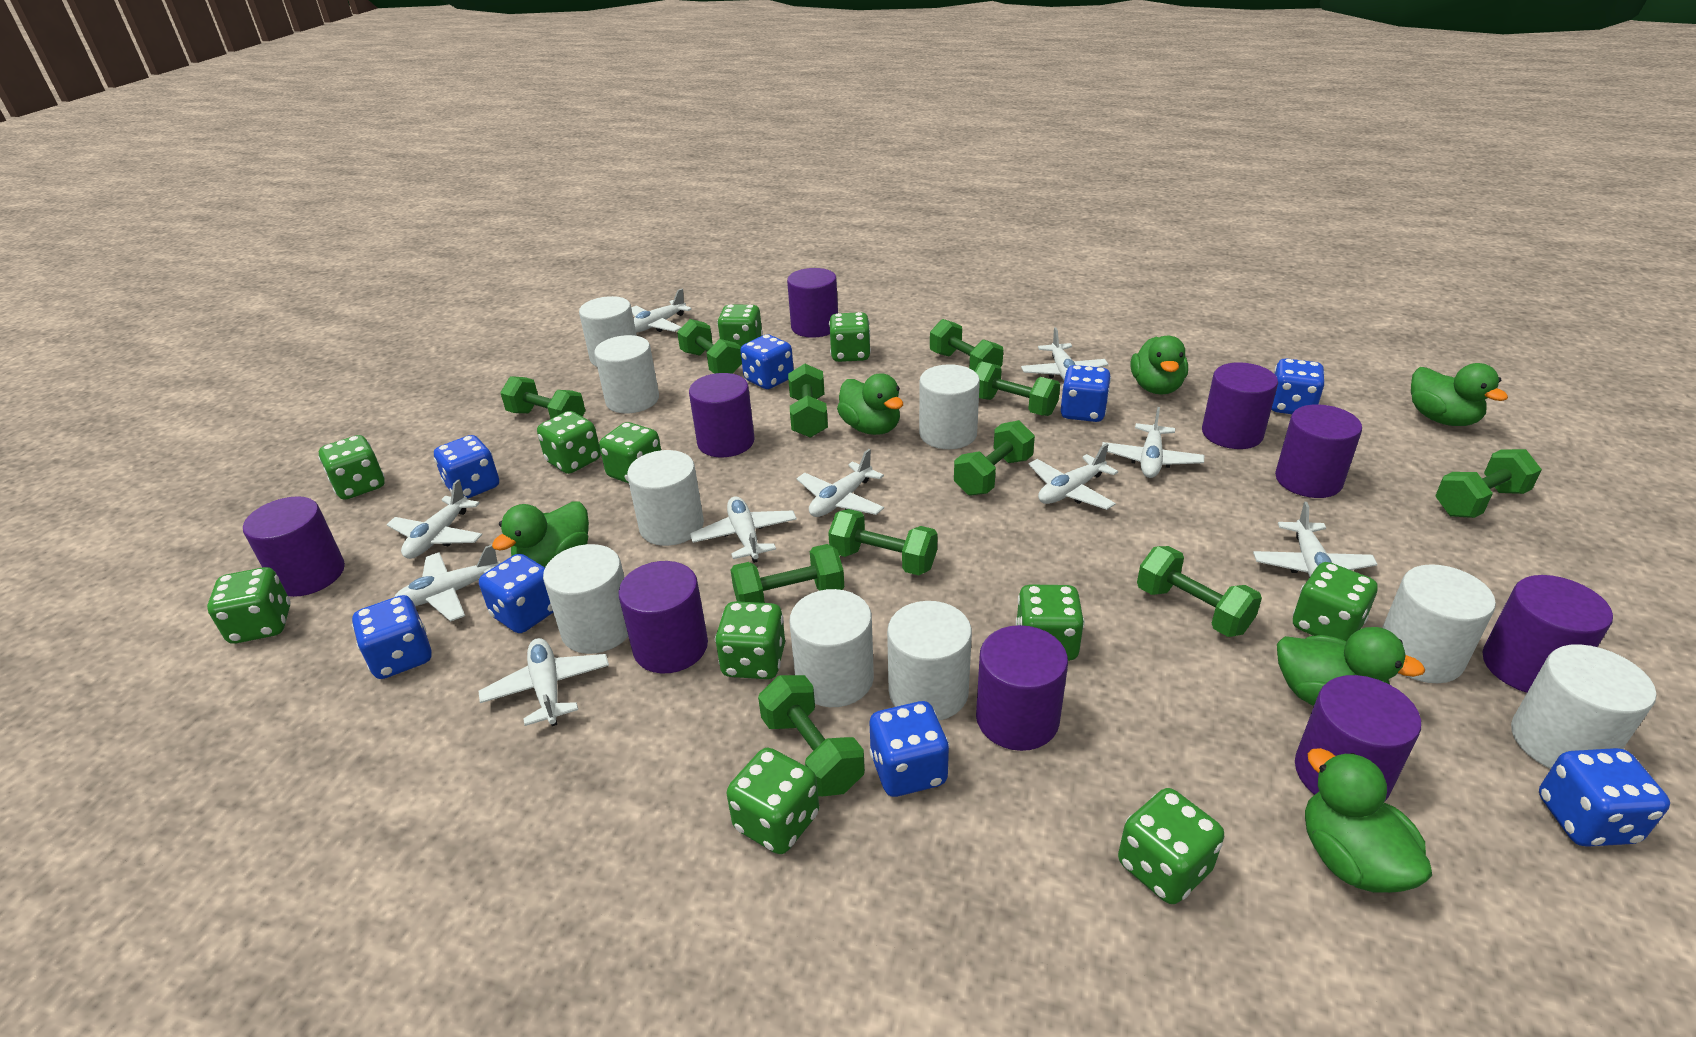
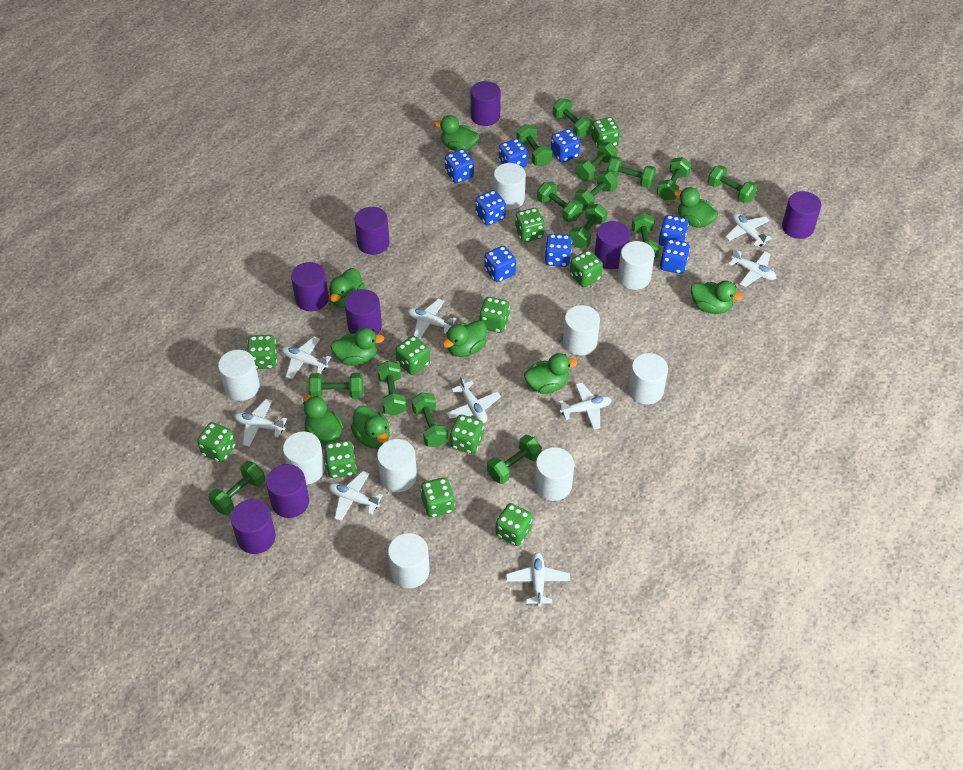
green duck: [492,501,589,567] [837,373,903,435] [1131,336,1188,394] [1277,627,1426,706] [1305,748,1432,893] [1411,363,1508,426] = 6 -> [303,395,344,444] [329,268,365,308] [330,327,385,366] [351,405,390,449] [434,115,479,151] [442,320,487,357] [524,353,578,394] [674,187,718,228] [691,280,743,314] = 9
green dumbbell: [500,376,585,419] [677,319,742,374] [731,544,844,603] [758,675,865,796] [788,364,828,438] [828,509,938,575] [930,319,1003,371] [954,420,1035,496] [975,362,1060,416] [1137,546,1262,637] [1435,449,1542,518] = 11 -> [209,461,265,515] [308,373,363,399] [377,361,406,416] [412,393,448,447] [487,435,542,484] [516,124,553,167] [537,182,583,222] [553,98,593,137] [569,204,607,248] [574,171,618,210] [575,142,618,181] [607,156,656,188] [632,213,660,259] [657,157,692,200] [708,165,757,203] = 15
purple cylinder: [243,496,345,597] [618,561,708,673] [689,373,755,457] [787,268,838,338] [976,625,1068,751] [1202,362,1278,449] [1275,404,1362,498] [1295,675,1421,802] [1482,575,1613,693] = 9 -> [231,499,276,554] [266,464,309,518] [291,262,329,311] [345,289,382,334] [355,207,389,255] [470,81,501,126] [595,221,630,269] [782,191,821,239] = 8
white plane: [387,480,482,559] [395,545,500,622] [479,638,609,726] [631,289,692,332] [690,496,797,563] [797,449,884,517] [1021,327,1108,380] [1028,443,1118,510] [1102,407,1204,478] [1253,502,1377,577] = 10 -> [234,399,287,447] [282,337,331,379] [329,471,383,521] [408,299,457,339] [446,376,501,423] [506,552,570,607] [559,383,612,430] [725,213,772,247] [729,249,776,287] = 9

